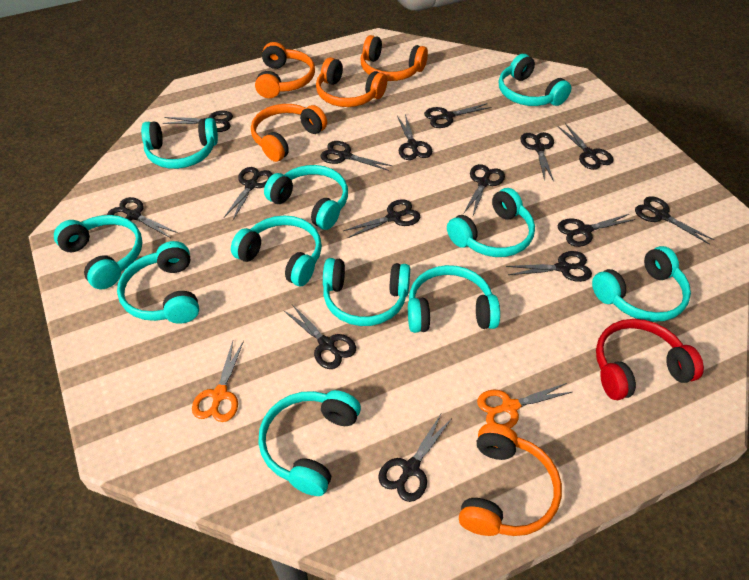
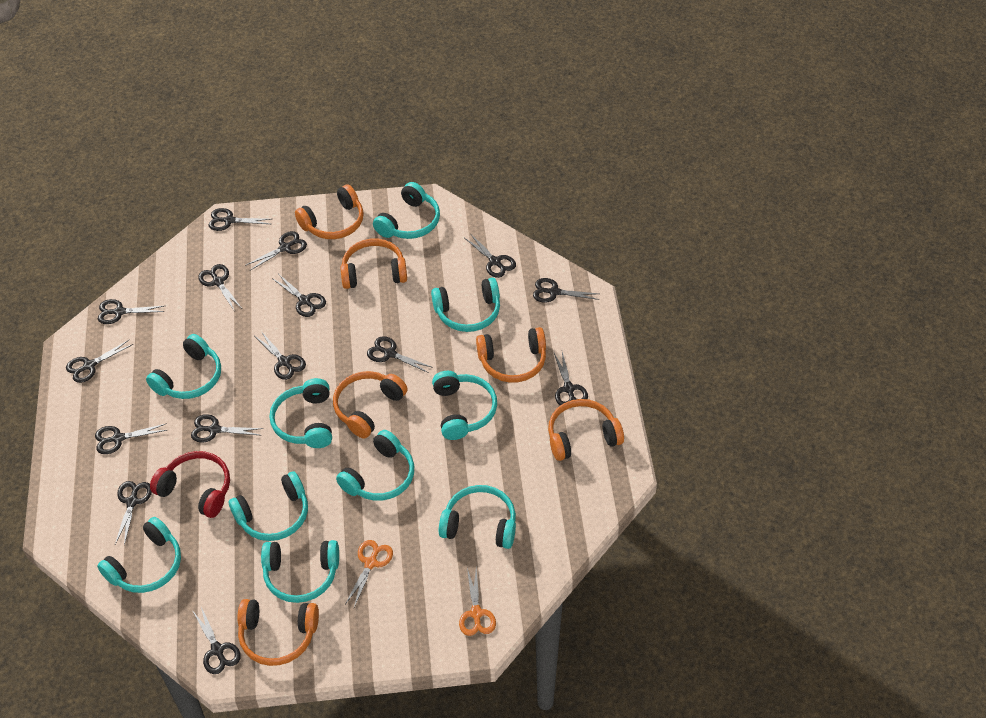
orange headphones: [251,104,327,162] [255,42,315,98] [316,57,387,107] [361,35,428,81] [459,423,562,536] = 5 -> [237,599,319,666] [295,184,364,239] [333,371,407,438] [340,238,407,289] [476,327,546,383] [548,399,624,461] = 6
turquoise headphones: [54,215,143,289] [117,241,199,324] [141,118,218,169] [231,215,322,286] [258,390,361,496] [264,165,348,230] [323,258,410,326] [408,265,500,333] [447,188,535,257] [499,54,571,106] [592,246,691,322] = 11 -> [97,517,181,593] [146,334,221,399] [229,471,308,541] [261,540,339,603] [269,378,332,448] [336,430,414,501] [373,182,440,239] [431,278,500,332] [432,371,497,440] [438,485,516,549] = 10

